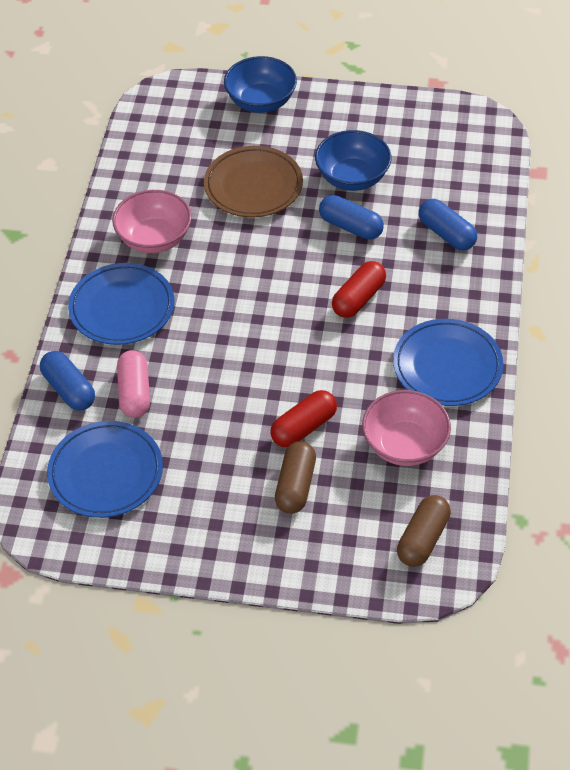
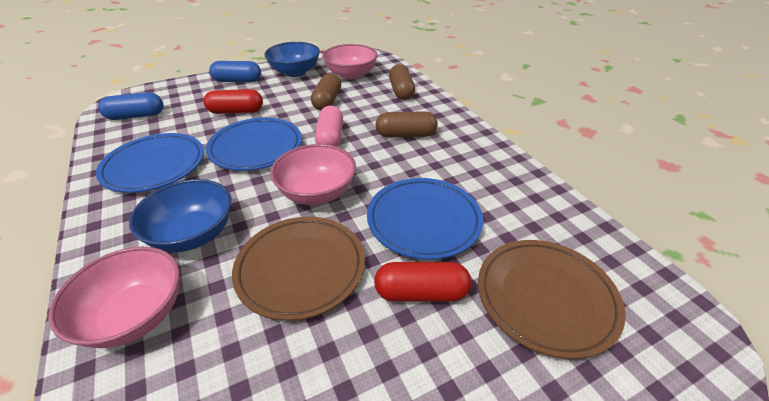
blue capsule: [40,351,95,411] [319,195,384,240] [419,199,477,251] = 3 -> [98,92,163,120] [209,61,261,82] = 2
brown capsule: [275,441,316,514] [397,495,451,567] = 2 -> [311,73,341,110] [375,111,438,137] [389,64,415,100] = 3
brown plate: [204,146,303,217] = 1 -> [232,217,365,321] [478,240,626,359] = 2
pink bowl: [112,190,192,253] [362,390,451,466] = 2 -> [48,247,180,348] [270,144,356,205] [322,44,378,80] = 3

